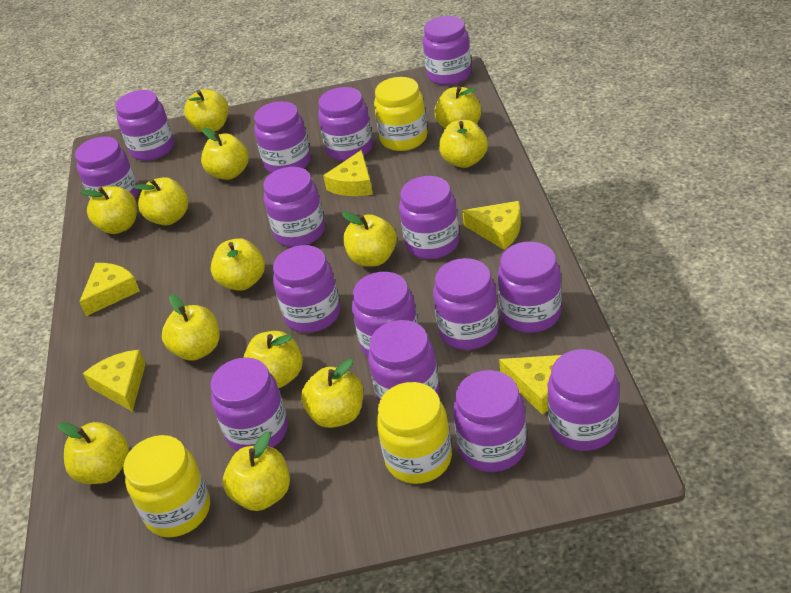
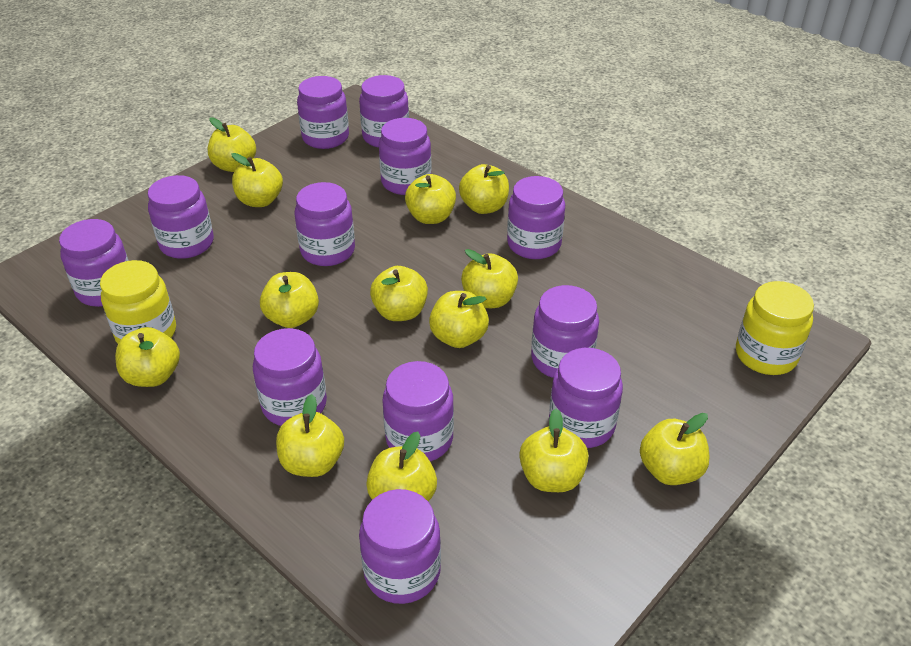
purple jar: [75,136,138,199] [116,90,174,161] [210,357,288,451] [254,101,311,173] [263,167,325,247] [273,245,340,333] [318,87,373,161] [352,272,418,357] [368,320,439,402] [399,176,459,259] [423,16,471,85] [433,258,499,350] [453,370,527,472] [497,242,562,333] [548,349,619,451] = 15 -> [59,219,129,307] [148,175,214,259] [253,328,327,426] [295,182,355,266] [297,76,349,149] [359,75,409,148] [359,489,441,604] [379,118,432,195] [382,361,454,461] [507,176,565,259] [531,285,599,378] [549,348,623,448] = 12
yellow cheese: [79,263,140,316] [83,350,146,412] [323,150,373,196] [462,201,521,250] [499,355,561,415] = 5 -> none = 0
yellow jar: [123,435,210,537] [374,77,428,151] [377,382,452,484] = 3 -> [100,260,176,344] [736,281,814,375] = 2

